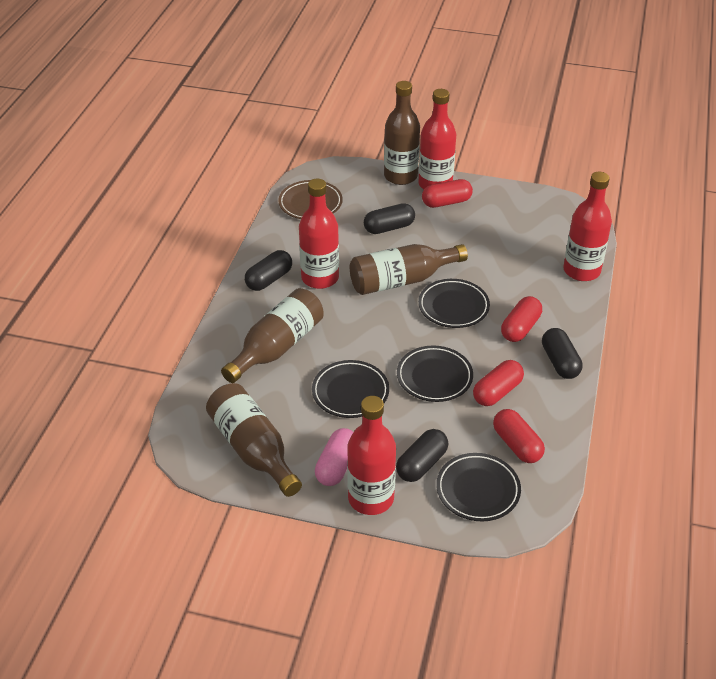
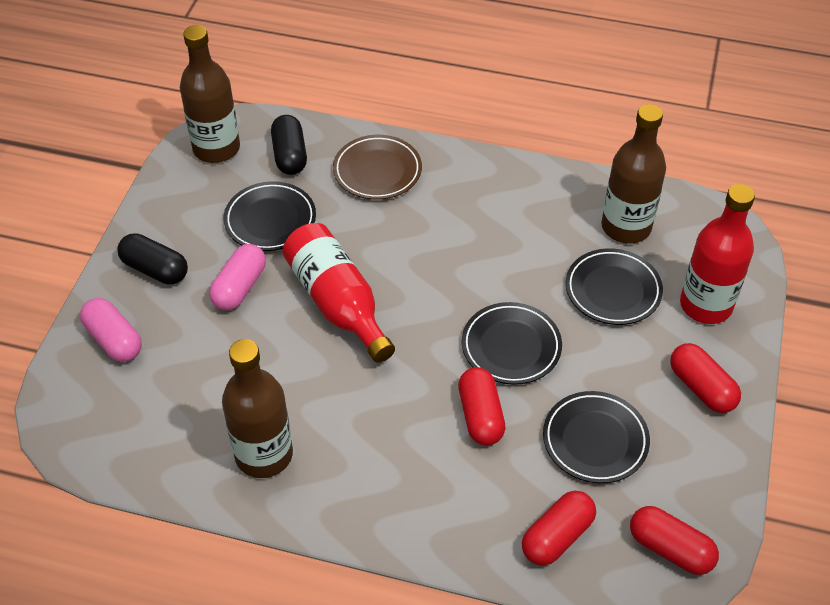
black capsule: [245,250,292,291] [364,203,415,234] [396,429,448,482] [542,328,583,379] = 4 -> [117,233,188,285] [271,115,307,175] = 2
brown bottle: [206,383,302,497] [221,288,324,383] [350,244,468,295] [384,81,420,185] = 4 -> [180,25,240,163] [222,339,293,478] [601,104,666,243] = 3
pink capsule: [315,428,353,486] = 1 -> [80,298,142,362] [209,244,266,310] = 2
red bottle: [299,179,339,289] [347,396,396,515] [418,89,456,189] [563,172,612,281] = 4 -> [282,223,395,363] [680,184,755,324] = 2

